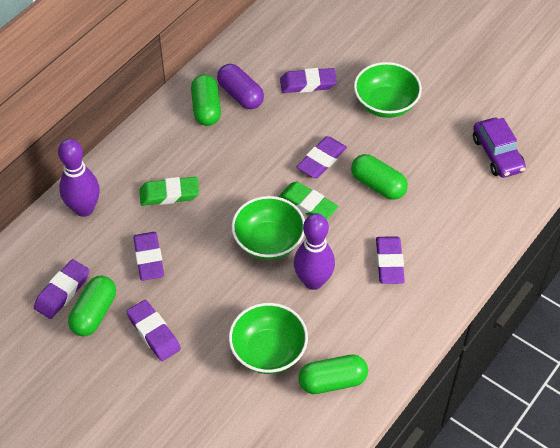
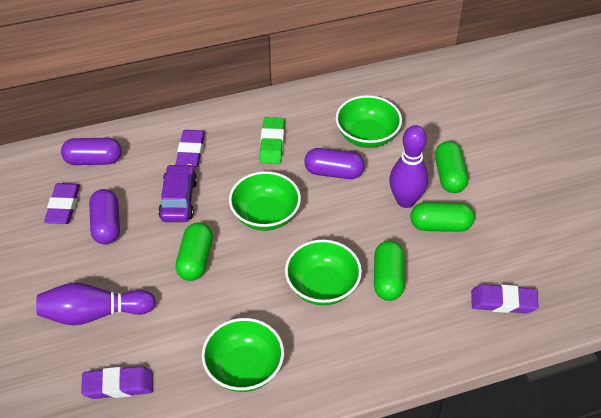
green bowl: [229,303,308,374] [232,196,305,260] [354,62,422,118] = 3 -> [202,318,284,392] [229,171,301,231] [285,240,362,305] [336,95,402,148] = 4
green eraser: [139,177,199,206] [279,182,338,220] = 2 -> [260,117,284,164] = 1
purple capsule: [217,64,264,109] = 1 -> [61,138,122,165] [89,189,120,245] [304,148,365,179] = 3
purple eraser: [34,259,89,319] [126,300,181,361] [133,232,164,281] [280,68,337,93] [297,136,347,178] [376,236,405,284] = 6 -> [44,183,80,224] [81,366,153,399] [176,130,205,167] [471,284,539,314] = 4

